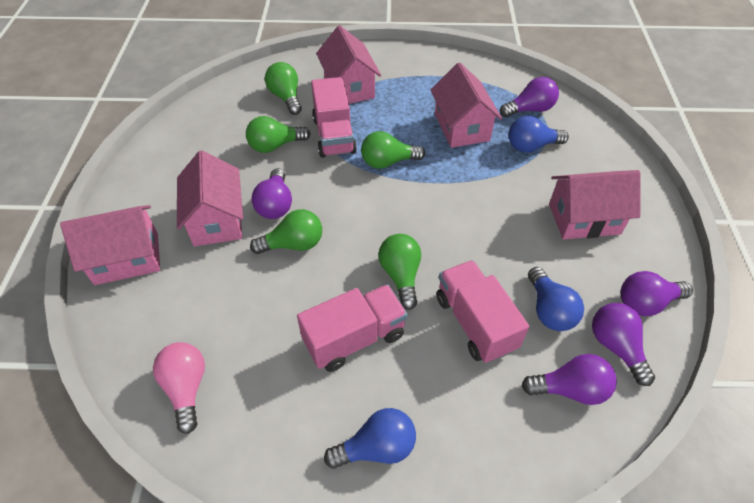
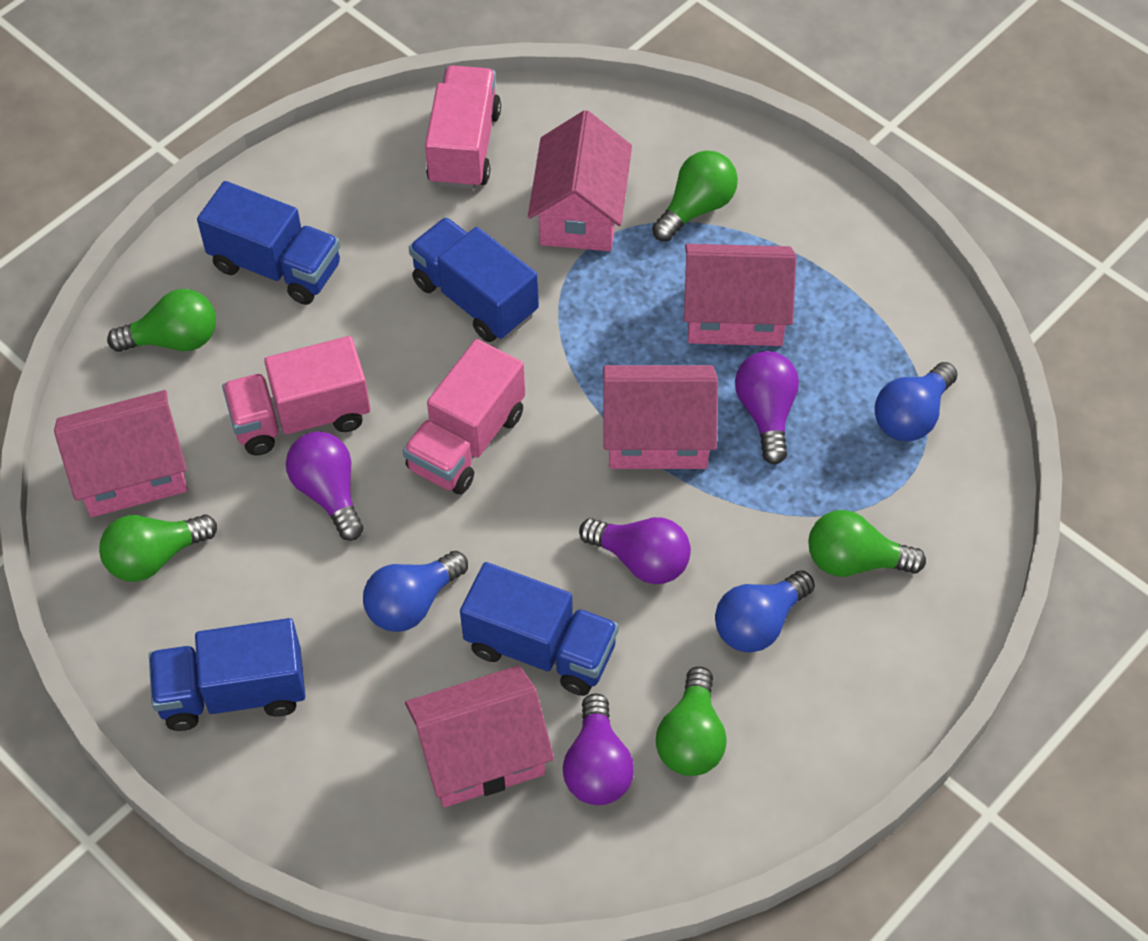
blue truck: none = 0 -> [149,618,305,731] [197,181,340,305] [409,217,539,342] [460,562,619,696] = 4
pink light bulb: [153,342,205,434] = 1 -> none = 0
purple light bulb: [252,168,292,219] [500,77,559,117] [522,354,617,405] [592,303,655,386] [621,271,693,316] = 5 -> [286,432,364,541] [563,694,634,805] [579,517,691,584] [735,351,799,465] = 4

